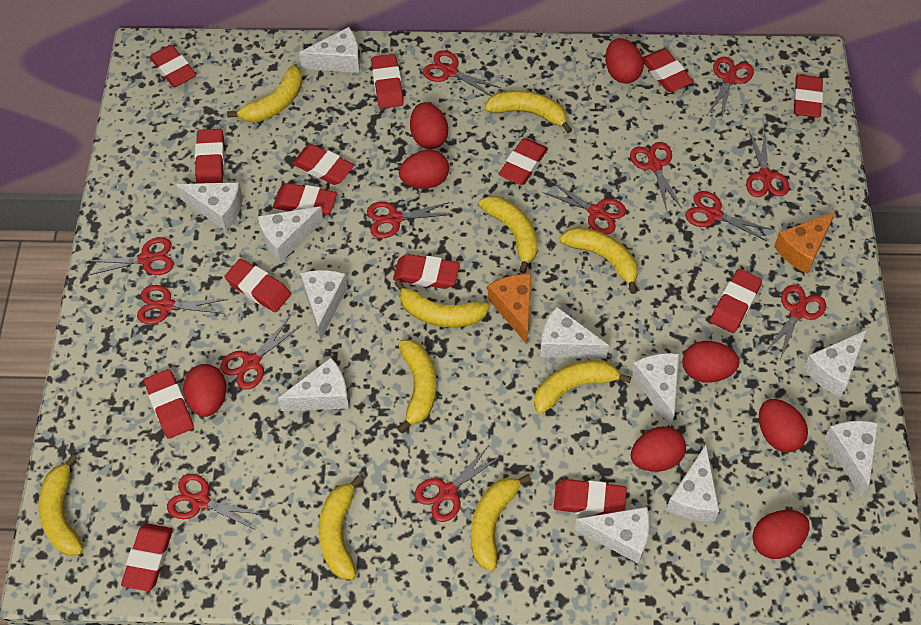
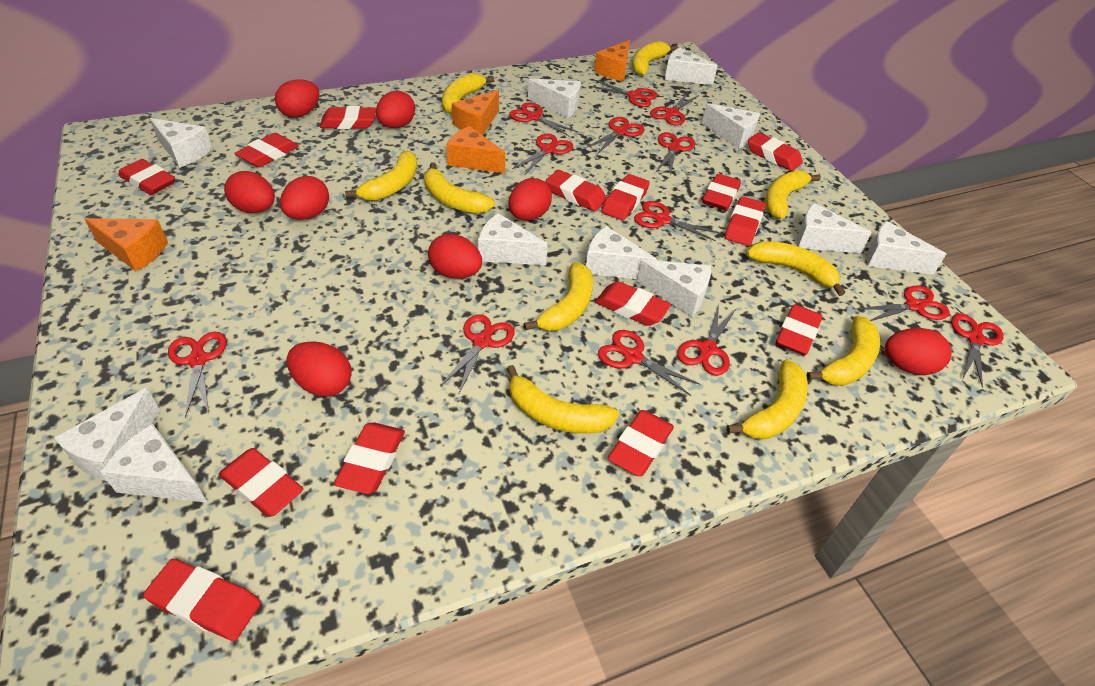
orange cheese: [488,274,531,344] [774,212,835,274] = 2 -> [85,218,168,271] [447,126,505,174] [452,90,499,135] [594,40,630,81] = 4

